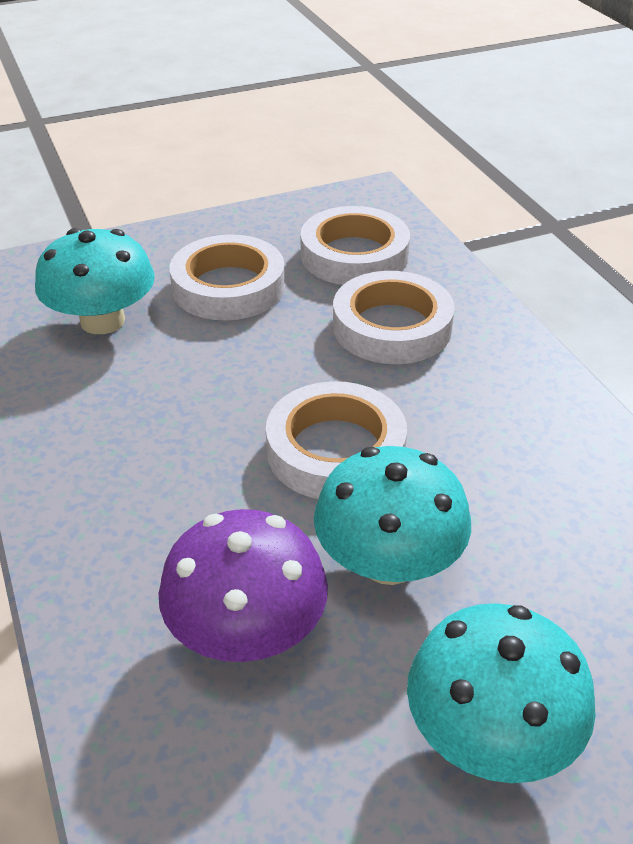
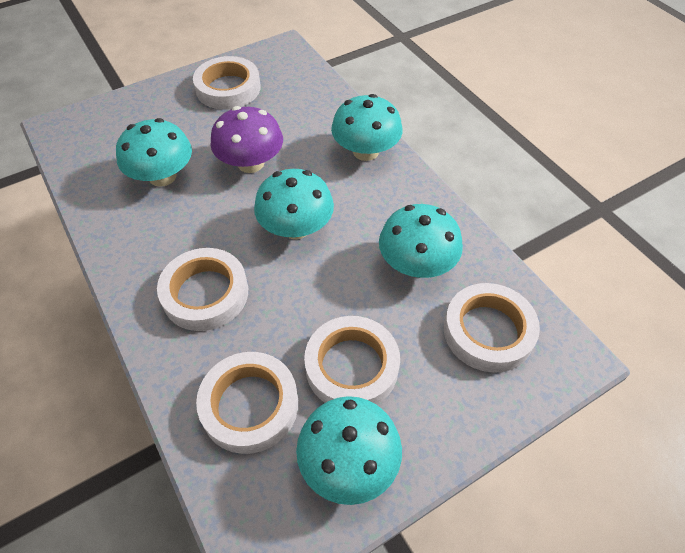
turquoise mushroom: [35,228,155,334] [314,446,471,585] [407,603,596,783] = 3 -> [116,118,192,187] [254,169,334,239] [296,396,402,505] [331,94,402,161] [379,204,463,278] = 5
white tape: [169,235,285,320] [266,381,407,499] [301,206,410,285] [333,271,455,364] = 4 -> [157,248,248,331] [193,56,261,110] [196,352,298,454] [304,316,400,405] [444,283,540,373] = 5

